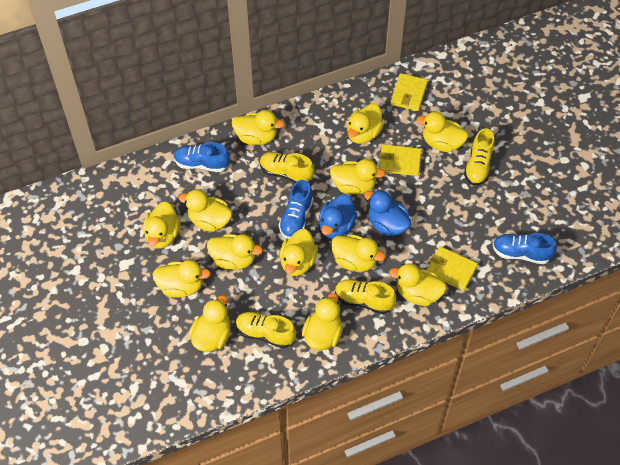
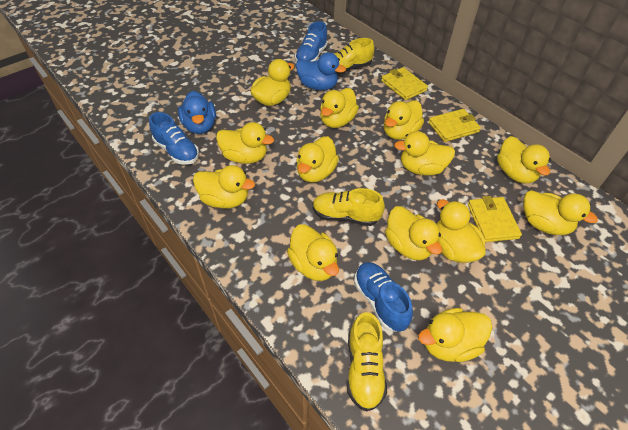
yellow shoe: [236,312,296,348] [260,152,314,183] [335,279,396,314] [464,128,495,185] = 4 -> [313,188,385,226] [334,38,375,74] [347,312,387,412] = 3

